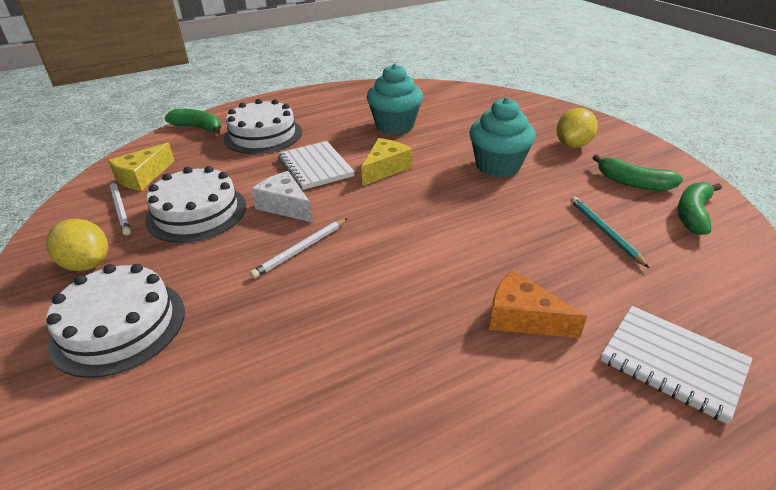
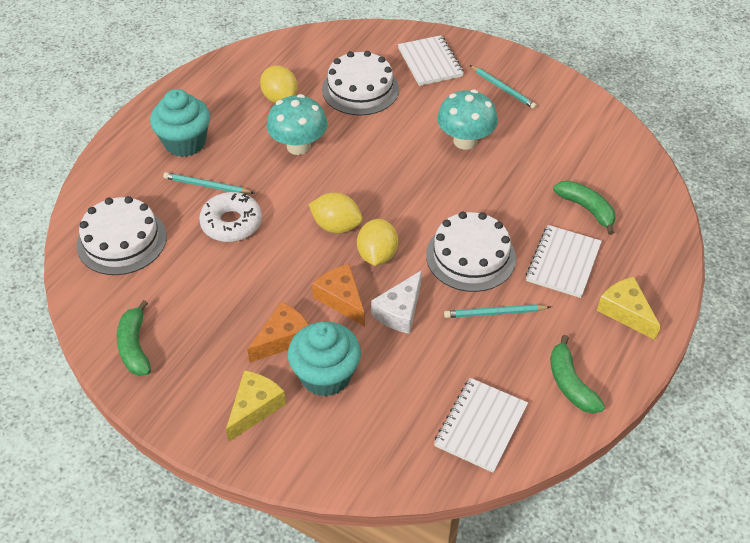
orange cheese: [489,270,587,338] = 1 -> [247,301,309,362] [312,264,365,326] = 2
turquoise mushroom: none = 0 -> [267,94,327,155] [437,90,498,150] = 2
turquoise pencil: [571,197,649,268] = 1 -> [163,172,254,194] [444,304,550,318] [470,65,537,109] = 3
white donut: none = 0 -> [199,192,262,242] = 1
white notebook: [278,141,355,190] [600,306,753,424] = 2 -> [398,35,464,86] [434,378,528,473] [526,225,602,298] = 3
white pencil: [110,180,131,235] [250,218,348,279] = 2 -> none = 0
yellow lemon: [46,219,108,271] [557,108,598,148] = 2 -> [260,65,298,103] [308,193,363,234] [357,219,398,266] = 3

